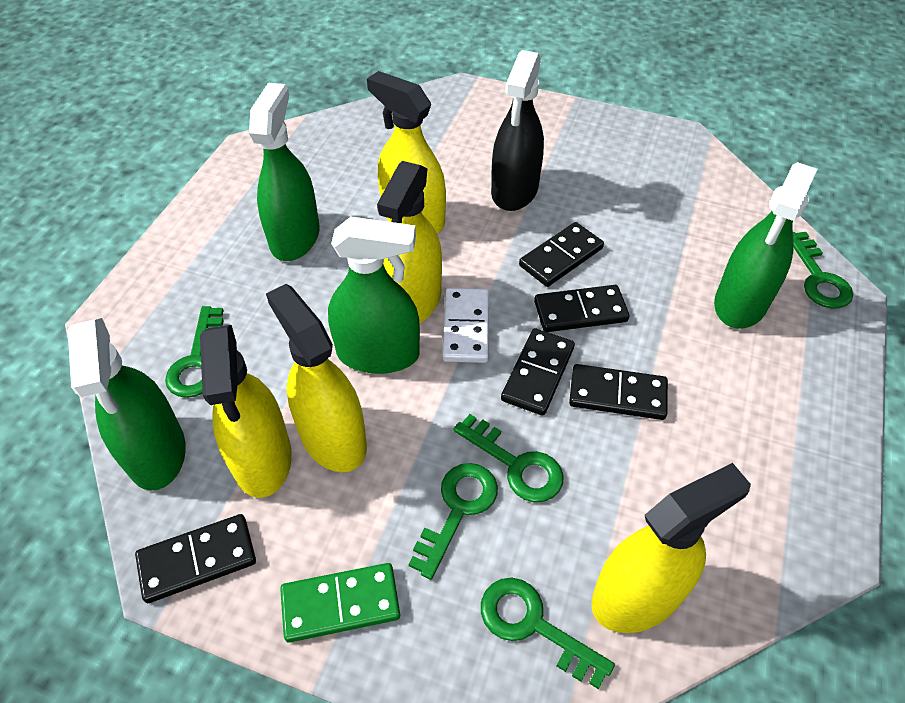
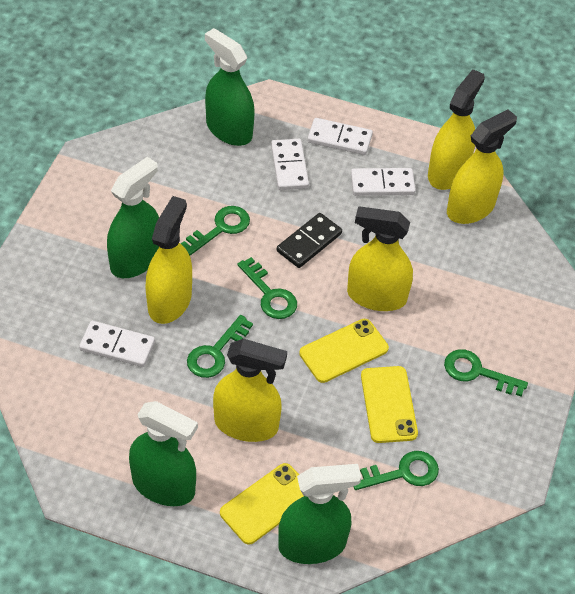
black domino: [135,514,256,603] [501,328,575,416] [519,222,604,287] [534,285,629,332] [569,364,668,420] = 5 -> [277,213,342,268] = 1
black spray bottle: [491,50,544,211] = 1 -> none = 0
green domino: [280,563,400,643] = 1 -> none = 0
white domino: [442,288,489,363] = 1 -> [79,321,155,367] [271,139,309,190] [307,118,373,155] [351,168,416,196] = 4
yellow phone: none = 0 -> [220,463,304,545] [299,319,389,383] [361,366,418,443] = 3

